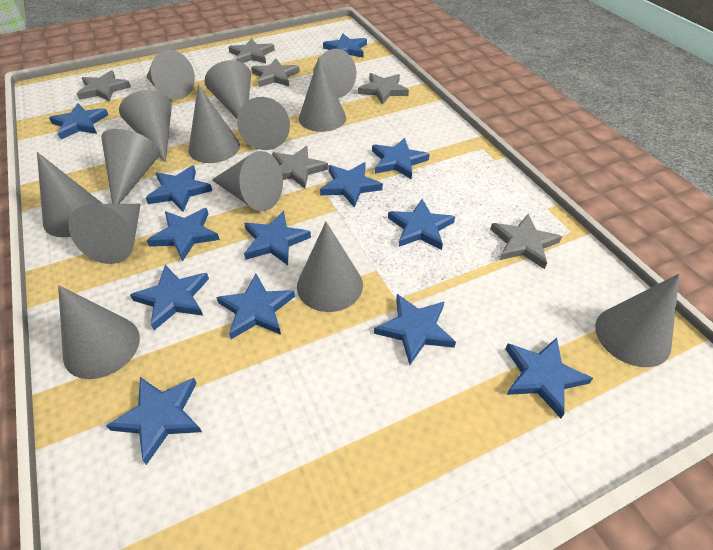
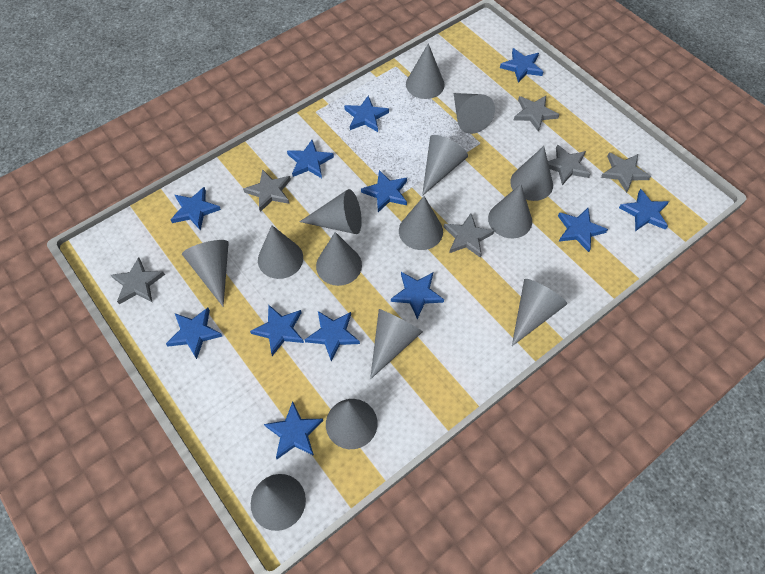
blue star: [49,103,108,139] [106,377,202,465] [130,265,209,330] [146,165,212,212] [147,208,220,262] [216,274,295,339] [244,211,311,265] [320,162,383,208] [323,34,367,58] [372,138,430,180] [374,294,456,365] [388,199,455,250] [505,338,593,418] = 13 -> [166,308,222,359] [171,187,221,230] [250,305,304,356] [264,401,323,459] [287,140,334,178] [305,311,360,361] [344,96,389,132] [361,170,407,212] [391,272,444,319] [500,48,543,83] [558,208,608,252] [619,188,669,231] = 12

